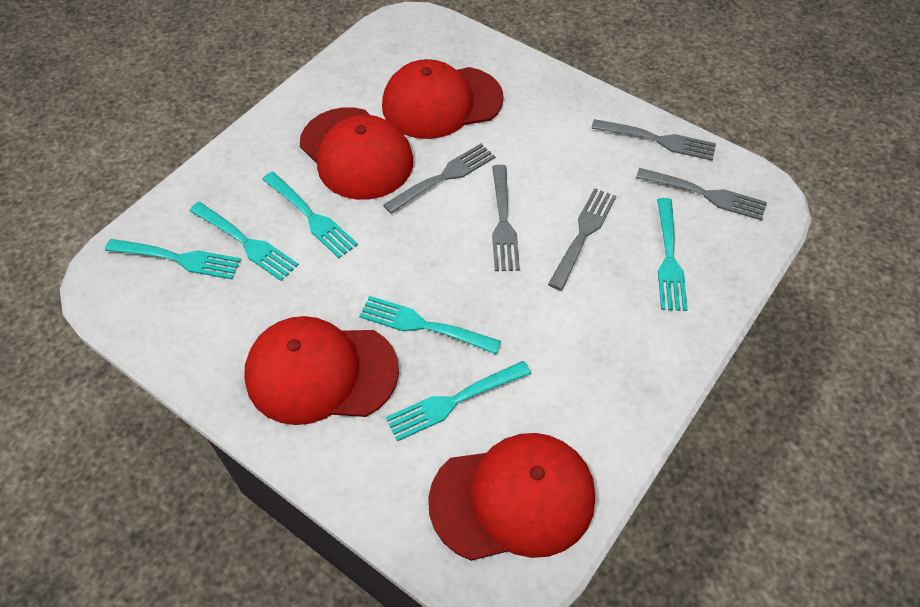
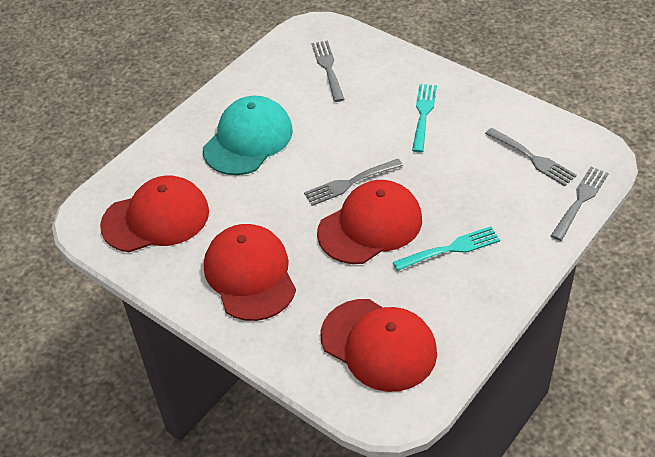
grey fork: [383,144,495,214] [492,165,520,271] [548,188,616,290] [591,119,716,161] [636,168,767,221] = 5 -> [304,159,403,206] [312,40,344,102] [485,128,577,186] [551,167,609,241] = 4
turquoise cap: none = 0 -> [203,96,293,175] = 1
turquoise fork: [105,239,241,279] [189,202,299,281] [262,172,358,258] [359,296,501,354] [386,361,531,441] [657,198,688,311] = 6 -> [393,226,500,271] [412,84,437,153] = 2

